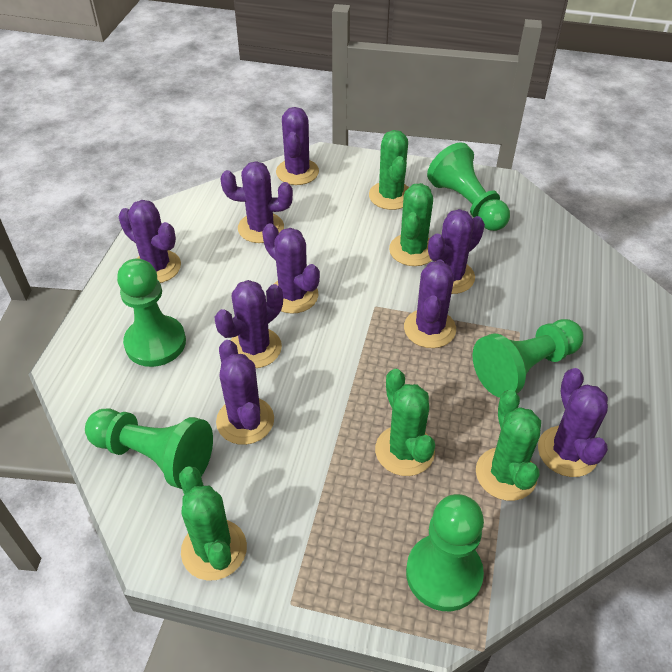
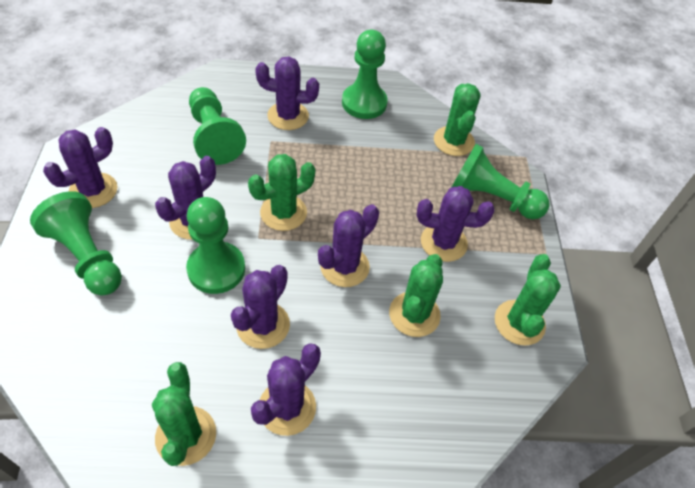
purple cactus: [119,200,181,283] [215,280,283,368] [216,340,274,445] [220,161,293,243] [262,223,320,314] [276,107,319,185] [404,260,456,348] [428,209,485,294] [538,368,608,477] = 9 -> [43,127,117,208] [155,156,216,240] [231,265,290,349] [251,343,321,436] [255,57,319,130] [318,204,379,287] [416,186,494,262] = 7

